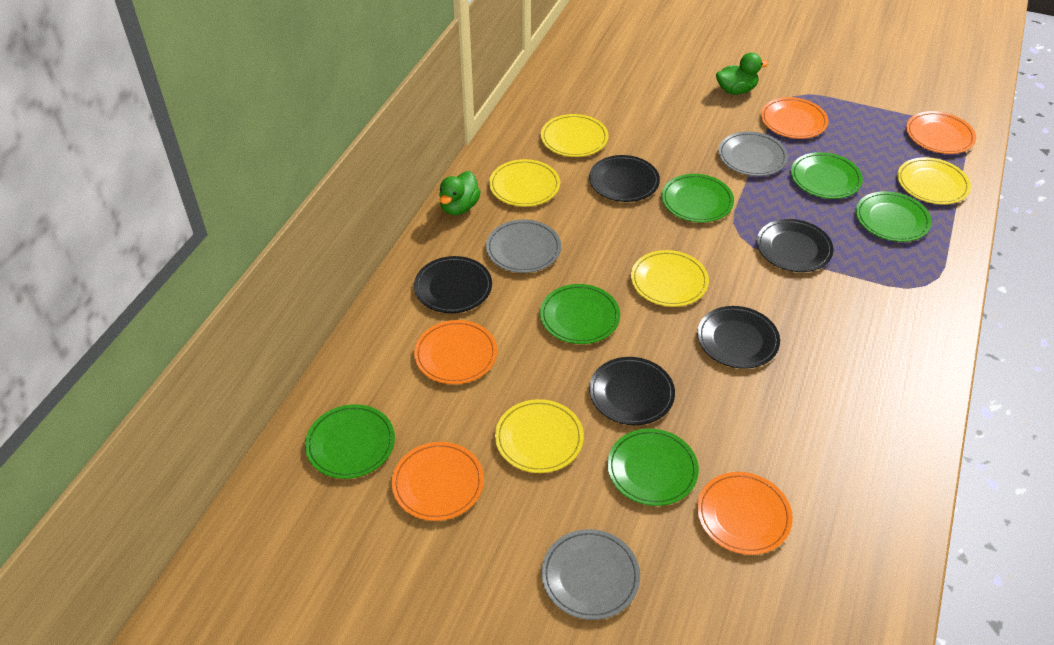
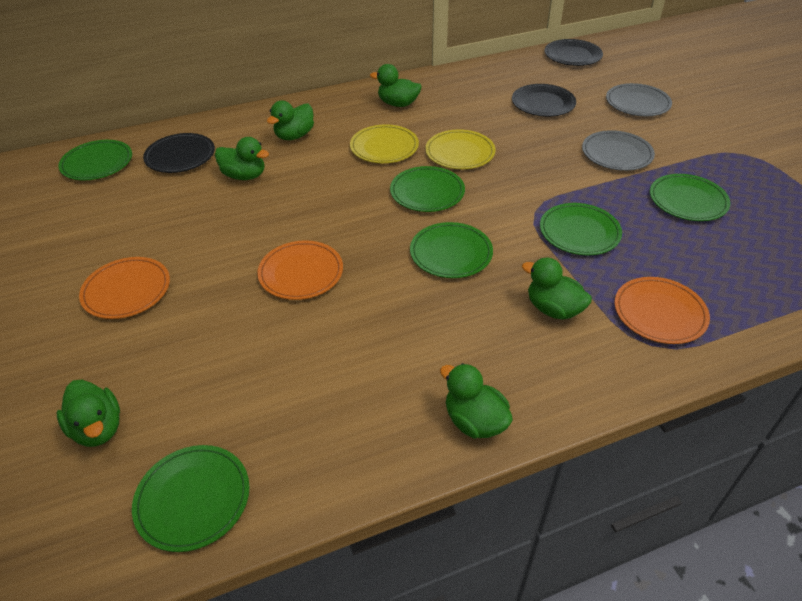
black plate: [414,256,492,313] [589,155,660,202] [589,357,675,425] [697,306,780,369] [757,219,834,272] = 5 -> [143,133,215,173] [512,84,576,117] [544,39,603,66] = 3
green duck: [439,171,481,215] [716,53,768,95] = 2 -> [57,380,120,447] [215,137,269,180] [267,100,314,140] [370,64,422,107] [440,363,513,438] [522,257,592,320] = 6
grey plate: [486,220,561,273] [541,529,640,620] [718,131,788,176] = 3 -> [582,130,655,171] [606,83,672,116] = 2
orange plate: [392,442,484,521] [414,320,497,384] [697,472,793,555] [761,97,828,139] [906,111,976,154] = 5 -> [79,257,170,319] [257,240,343,300] [614,277,710,344] = 3
yellow plate: [489,159,560,207] [495,399,584,473] [541,114,608,157] [631,250,709,307] [897,157,971,204] = 5 -> [350,124,419,163] [425,129,495,169] = 2

